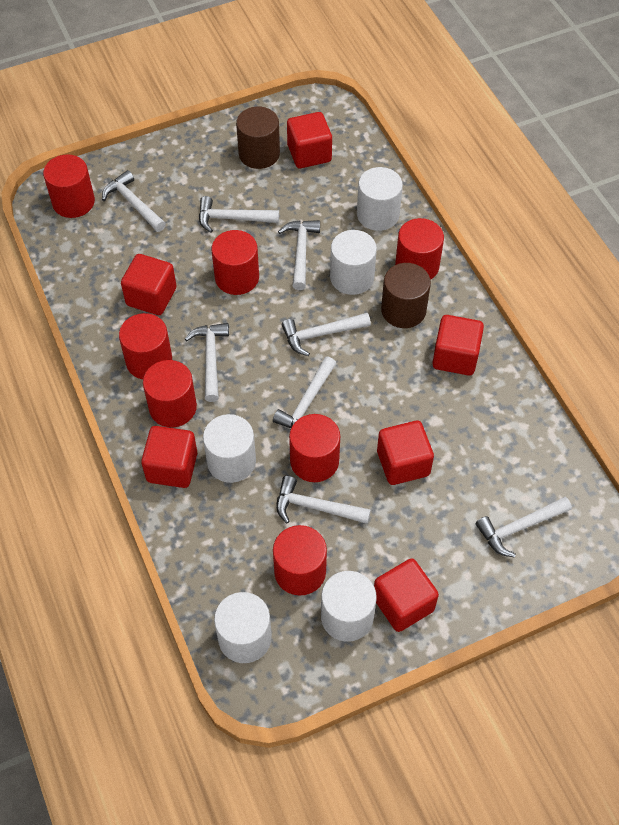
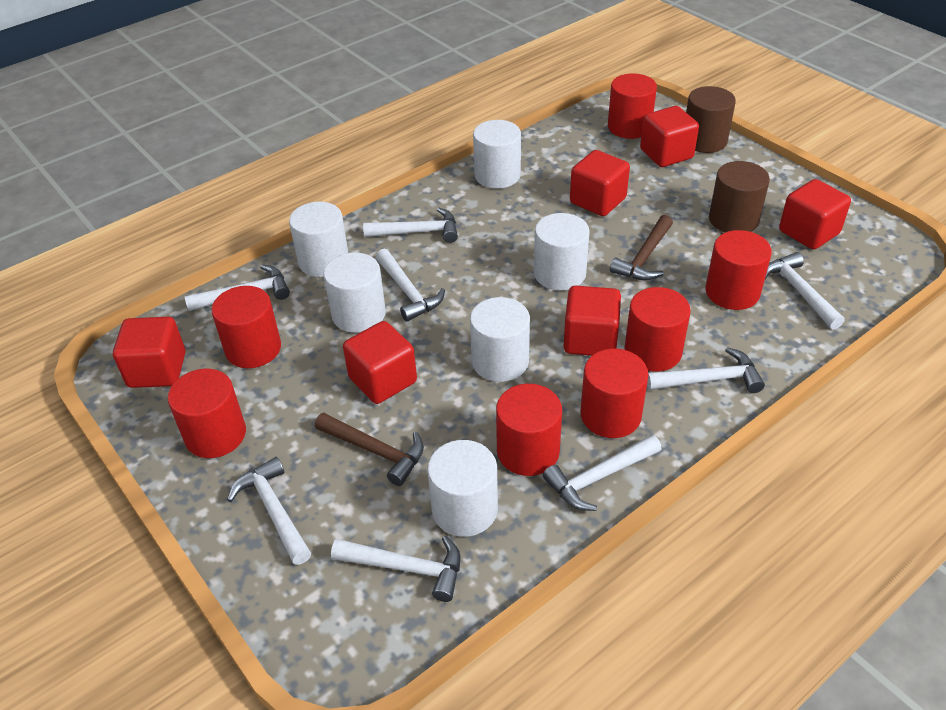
brown hammer: none = 0 -> [315,413,424,486] [610,215,673,280] = 2
white cylinder: [203,414,256,483] [214,592,272,663] [321,571,377,642] [330,230,377,295] [357,167,403,231] = 5 -> [289,202,348,277] [323,252,386,333] [427,440,498,537] [470,297,530,382] [473,120,521,189] [534,213,590,290] = 6

